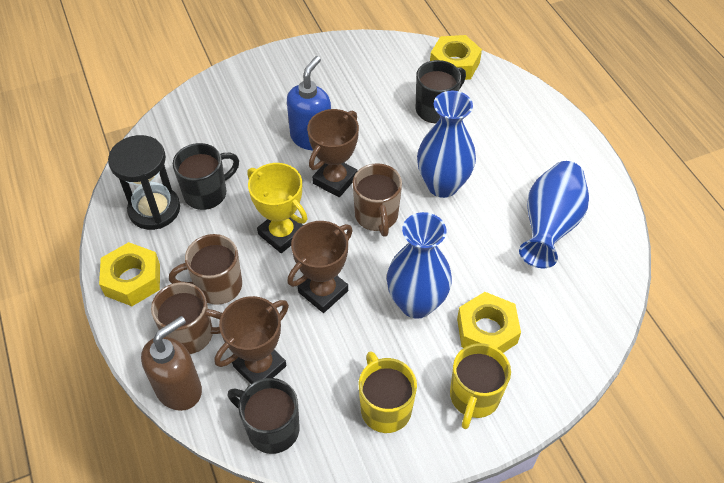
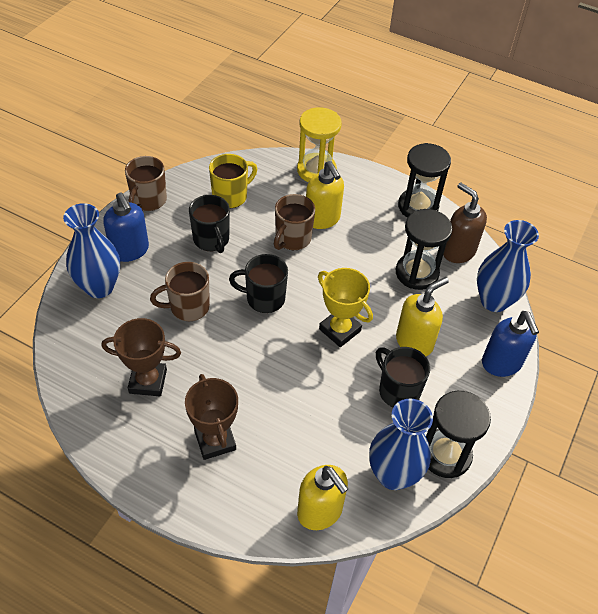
black hourglass: [108,135,180,230] = 1 -> [396,209,452,290] [398,143,451,218] [426,391,491,478] = 3
blue soap dispenser: [287,56,331,150] = 1 -> [103,192,149,262] [482,311,539,377] = 2
brown trophy: [215,296,289,384] [287,221,352,313] [307,109,359,197] = 3 -> [102,318,181,396] [185,374,238,460] = 2
yellow hourglass: none = 0 -> [297,107,342,182] = 1
yellow mug: [359,351,417,433] [450,343,511,429] = 2 -> [209,154,257,208] = 1
yellow nut: [99,242,160,306] [430,35,482,80] [457,292,521,353] = 3 -> none = 0
yellow soap dispenser: none = 0 -> [297,465,348,530] [306,161,344,229] [396,277,449,356] = 3

